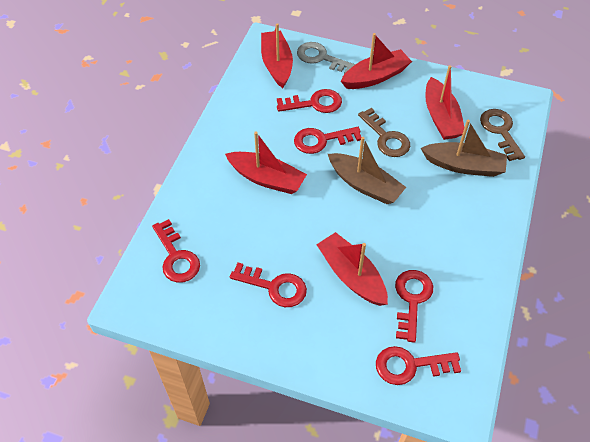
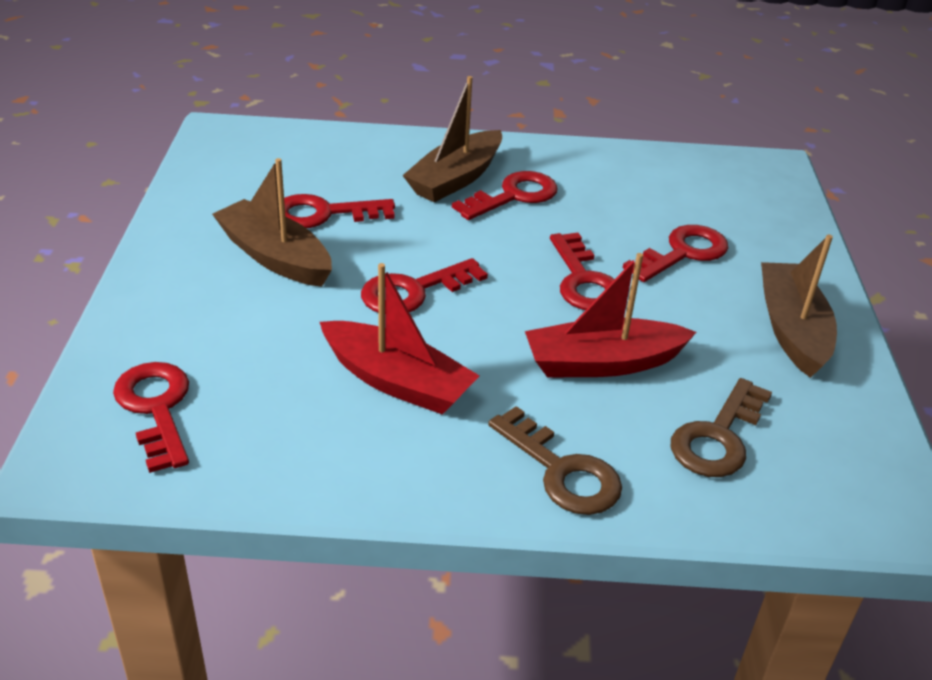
brown boat: [328,137,406,204] [421,120,507,177] = 2 -> [212,158,332,287] [402,76,502,202] [761,234,837,378] = 3
grey key: [297,42,356,74] = 1 -> none = 0
red boat: [225,131,307,194] [261,23,293,88] [316,232,388,306] [341,33,412,89] [425,65,465,140] = 5 -> [320,263,479,414] [525,253,696,378] = 2

